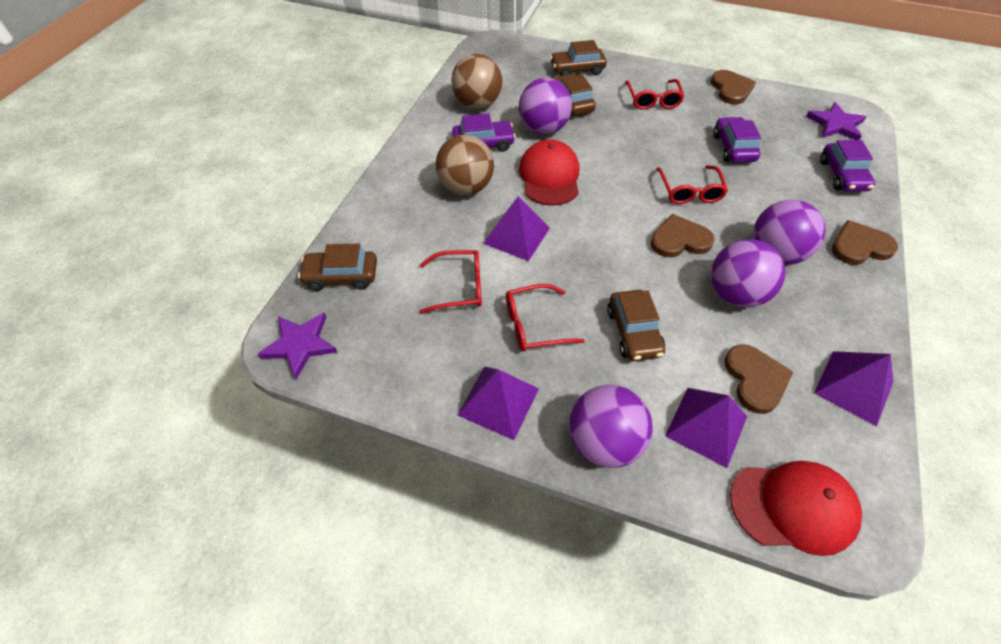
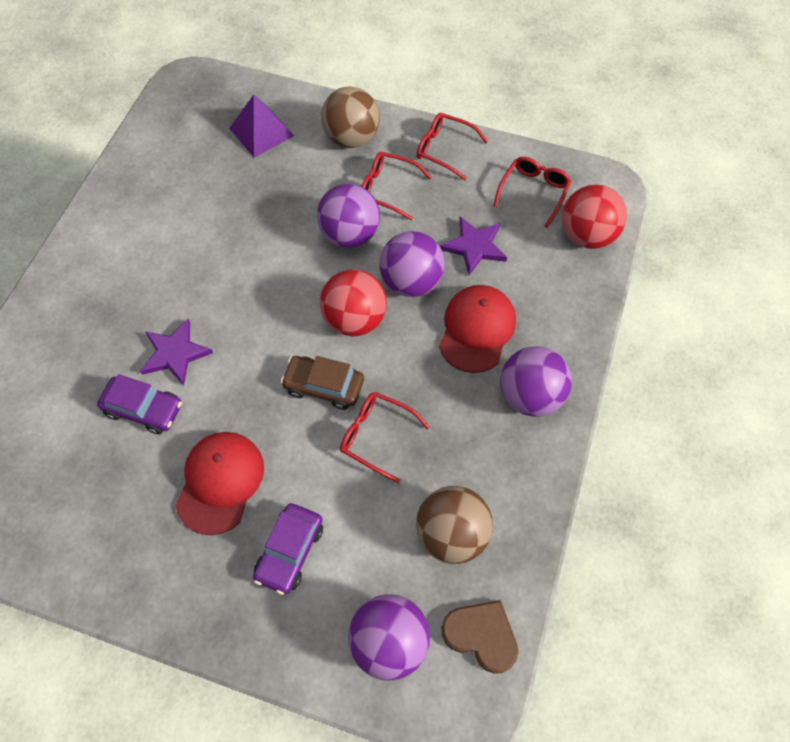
brown car: [298,243,377,291] [550,40,607,76] [553,74,596,116] [607,290,665,361] = 4 -> [281,356,364,410] = 1
brown heart: [651,214,715,258] [711,70,756,104] [724,344,793,414] [832,220,898,265] = 4 -> [441,600,518,674] = 1
purple car: [452,113,516,152] [713,117,761,163] [820,140,876,192] = 3 -> [97,374,182,434] [253,503,323,595] = 2
purple pyramid: [457,367,539,440] [483,196,550,261] [665,388,747,468] [814,351,894,426] = 4 -> [229,95,294,157] = 1
red ball: none = 0 -> [320,269,387,336] [562,184,627,249] = 2

